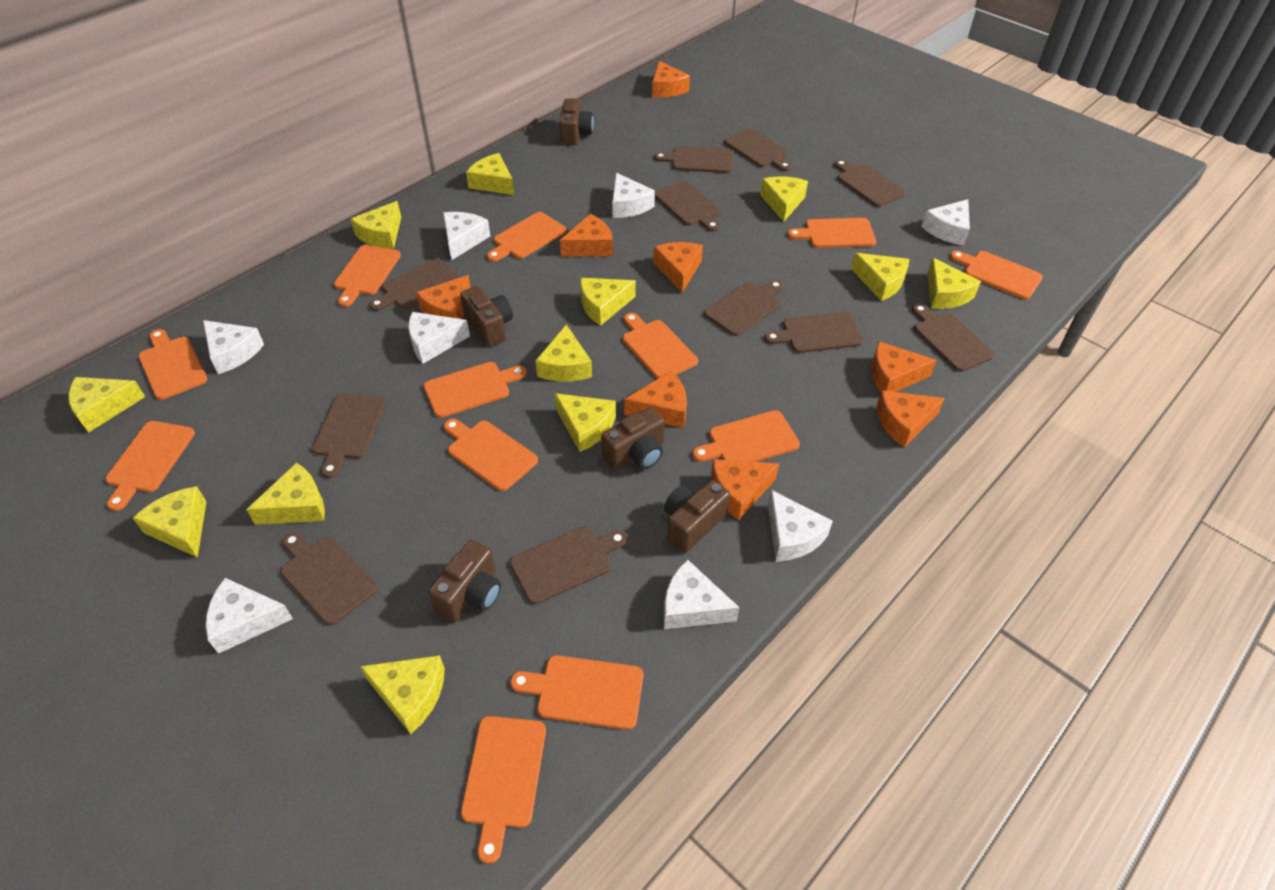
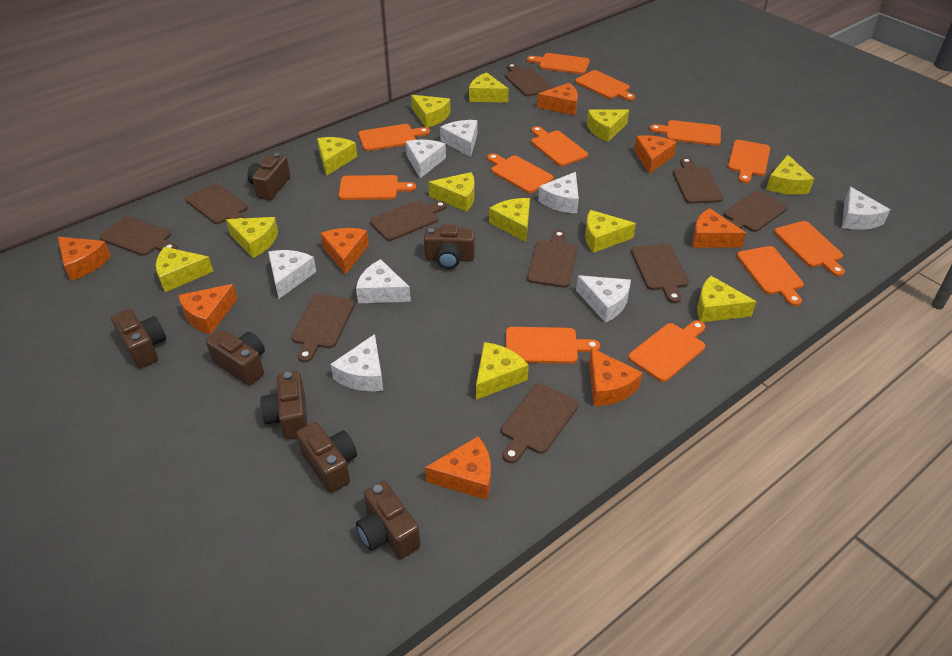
brown camera: [428,540,501,622] [460,286,513,347] [559,98,594,145] [601,407,665,470] [664,480,730,553] = 5 -> [111,309,166,368] [206,329,265,386] [247,153,290,200] [260,371,308,440] [296,422,357,493] [356,481,421,559] [424,225,475,269] = 7
brown cutting board: [280,532,378,626] [312,393,386,478] [369,259,460,311] [510,527,628,604] [654,146,733,173] [655,181,720,232] [704,280,783,336] [724,128,792,171] [765,312,863,353] [834,159,905,207] [912,304,995,372] = 11 -> [99,216,177,256] [186,183,248,224] [291,294,355,362] [370,200,447,241] [501,383,579,463] [505,63,553,96] [527,230,577,288] [631,244,689,303] [673,157,723,204] [724,191,788,232] = 10

